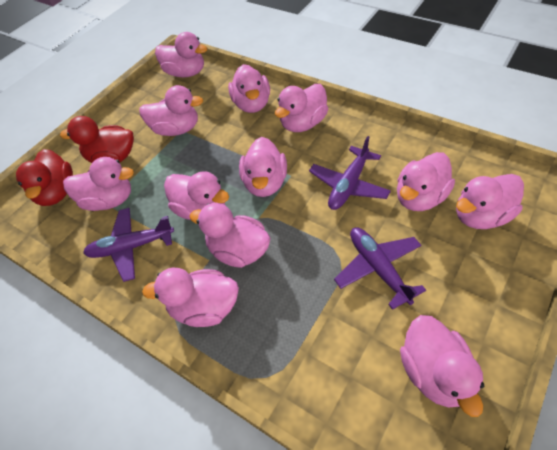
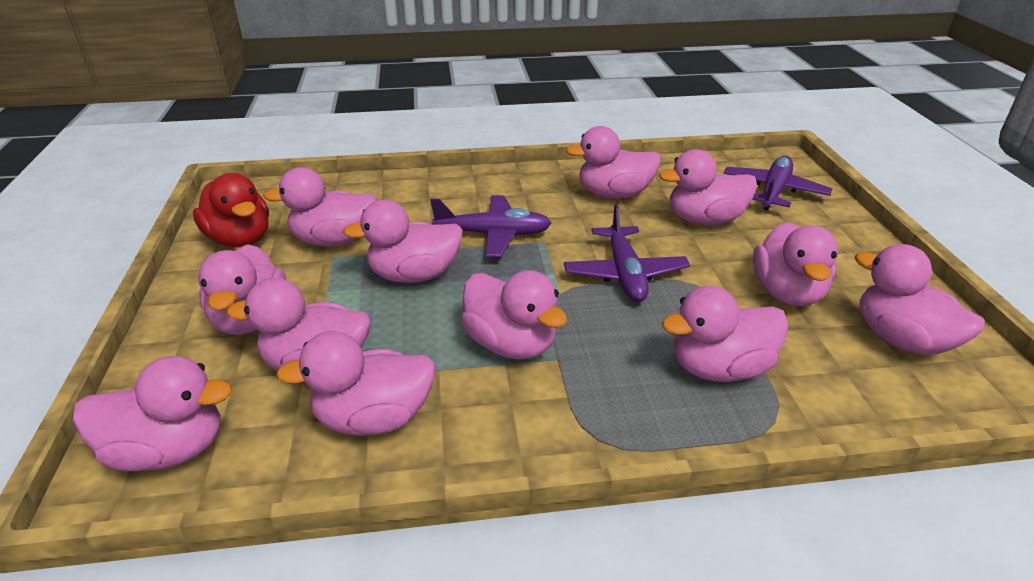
red duck: [16,149,73,206] [60,116,134,163] = 2 -> [193,173,269,247] = 1

